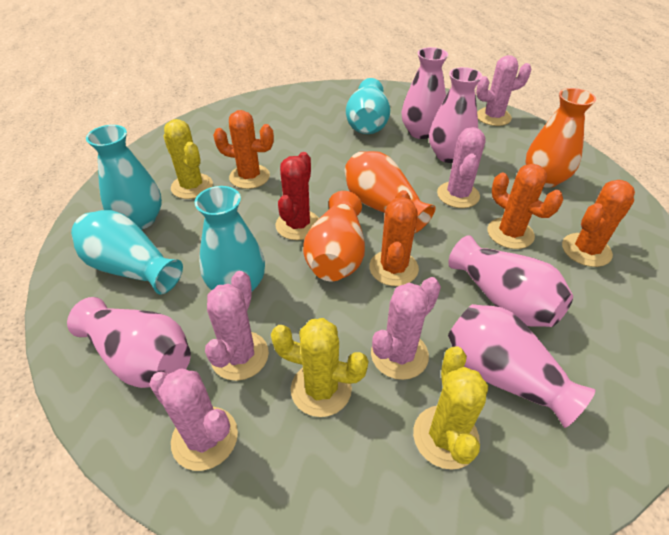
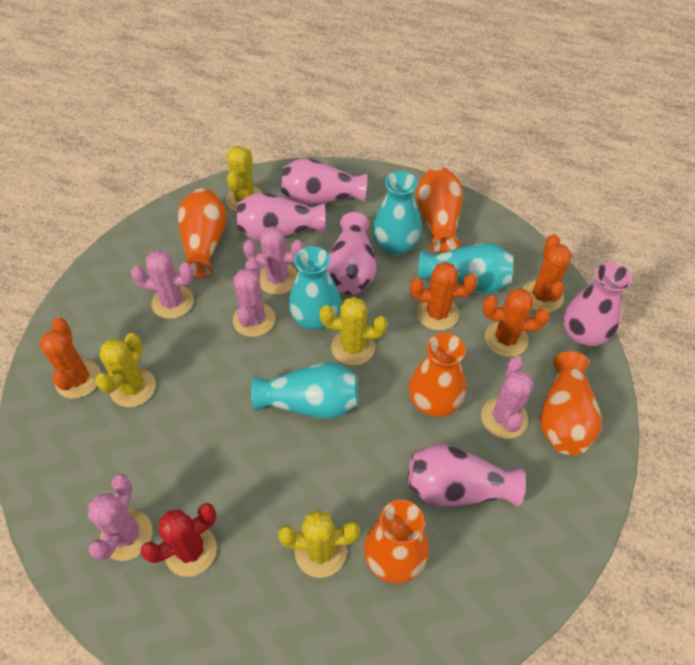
orange vase: [303,191,365,281] [344,151,436,233] [525,88,596,188] = 3 -> [178,189,227,278] [364,500,429,584] [409,333,466,417] [416,167,463,253] [540,351,602,455] = 5
yellow cactus: [164,119,213,199] [271,318,368,417] [413,347,488,470] = 3 -> [95,333,156,407] [226,146,262,212] [278,510,360,578] [319,297,387,366] = 4

